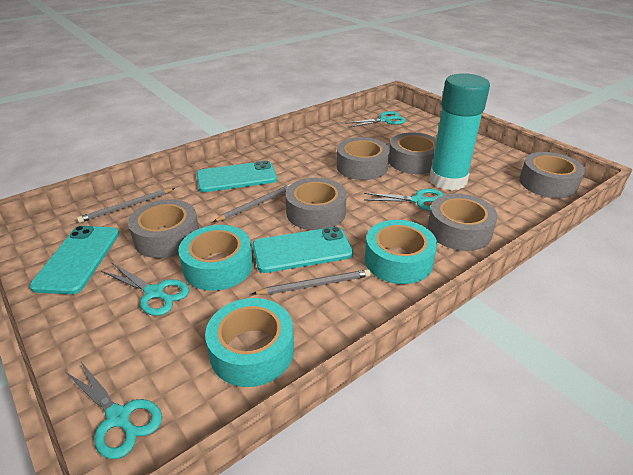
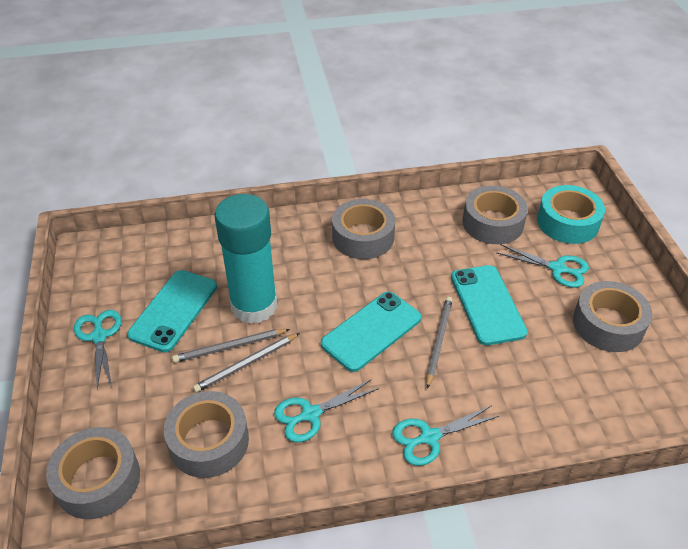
grey tape: [128,199,199,258] [285,178,347,230] [336,137,390,180] [389,132,437,174] [427,194,498,251] [519,152,585,198] = 6 -> [46,427,140,519] [164,391,249,478] [332,199,395,259] [462,186,528,244] [573,281,653,352] = 5
turquoise tape: [178,225,253,291] [205,298,294,387] [365,220,437,284] = 3 -> [537,185,605,244] = 1

